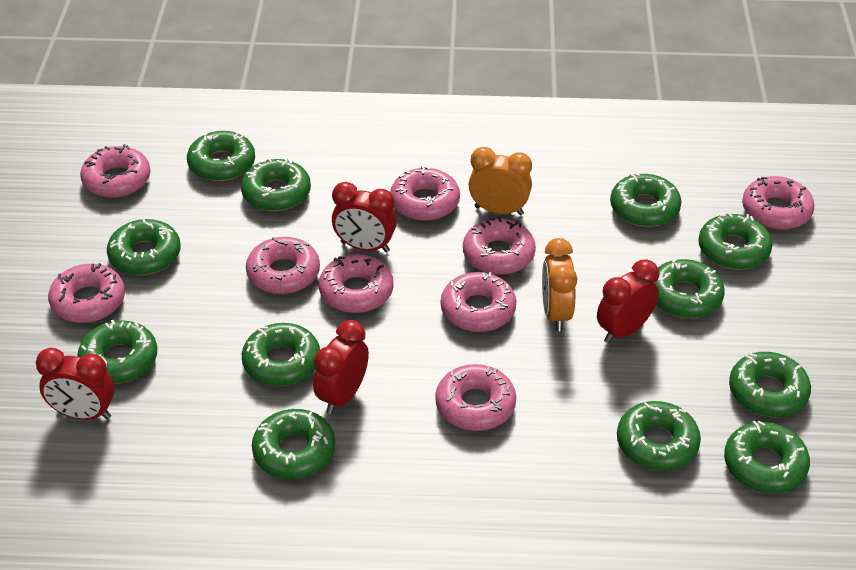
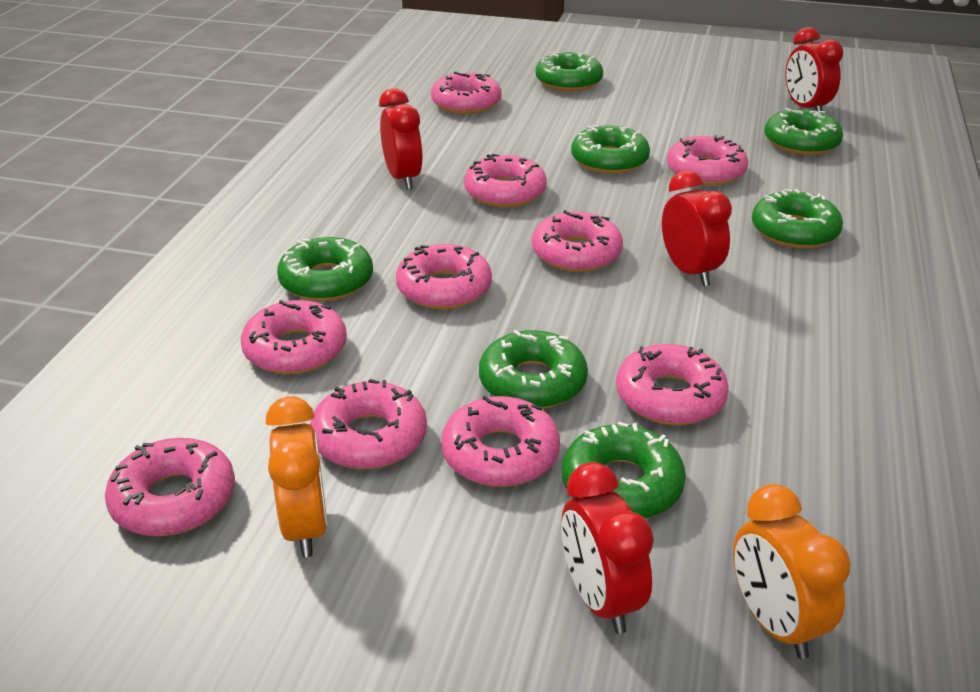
green donut: [77,320,157,384] [107,218,181,275] [187,131,255,181] [241,158,311,211] [242,323,320,386] [252,409,335,479] [610,173,682,227] [617,401,701,471] [653,258,725,318] [698,212,773,270] [724,421,810,493] [729,352,811,417] = 12 -> [277,237,373,301] [479,330,588,409] [536,52,603,91] [562,422,686,519] [571,125,650,174] [752,189,843,249] [764,108,843,155] = 7
pink donut: [48,263,125,323] [80,144,151,198] [246,237,320,294] [319,254,393,313] [390,166,460,221] [435,364,516,431] [441,272,516,332] [463,217,536,275] [742,176,815,230] = 9 -> [105,438,235,536] [241,300,347,374] [310,379,427,469] [396,244,492,309] [431,71,501,114] [441,396,560,487] [464,154,547,207] [532,210,623,272] [616,344,729,425] [667,135,748,186] = 10

